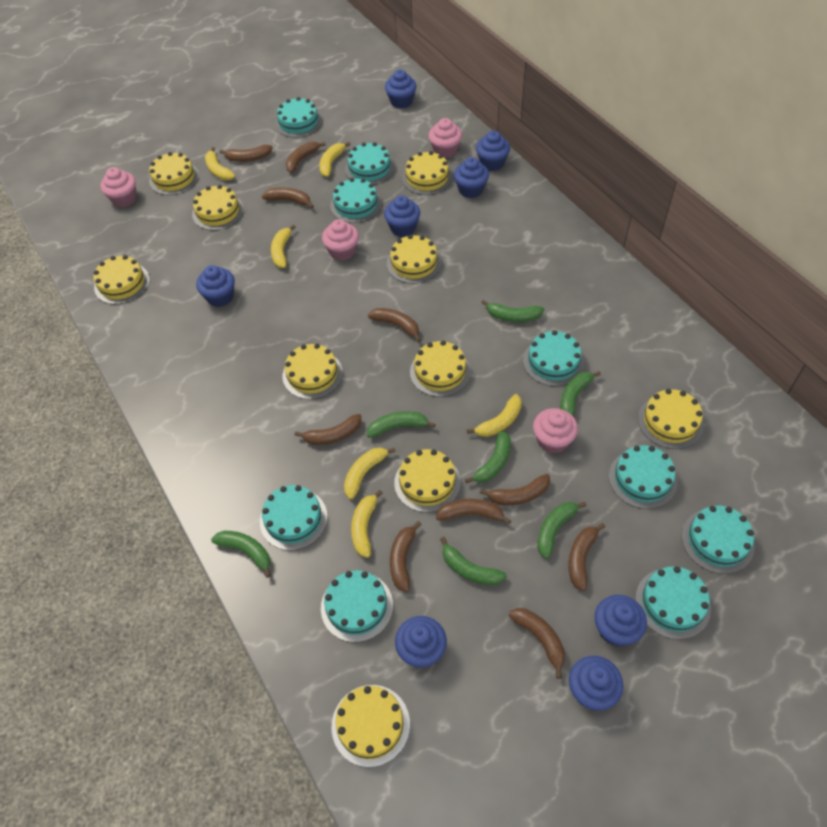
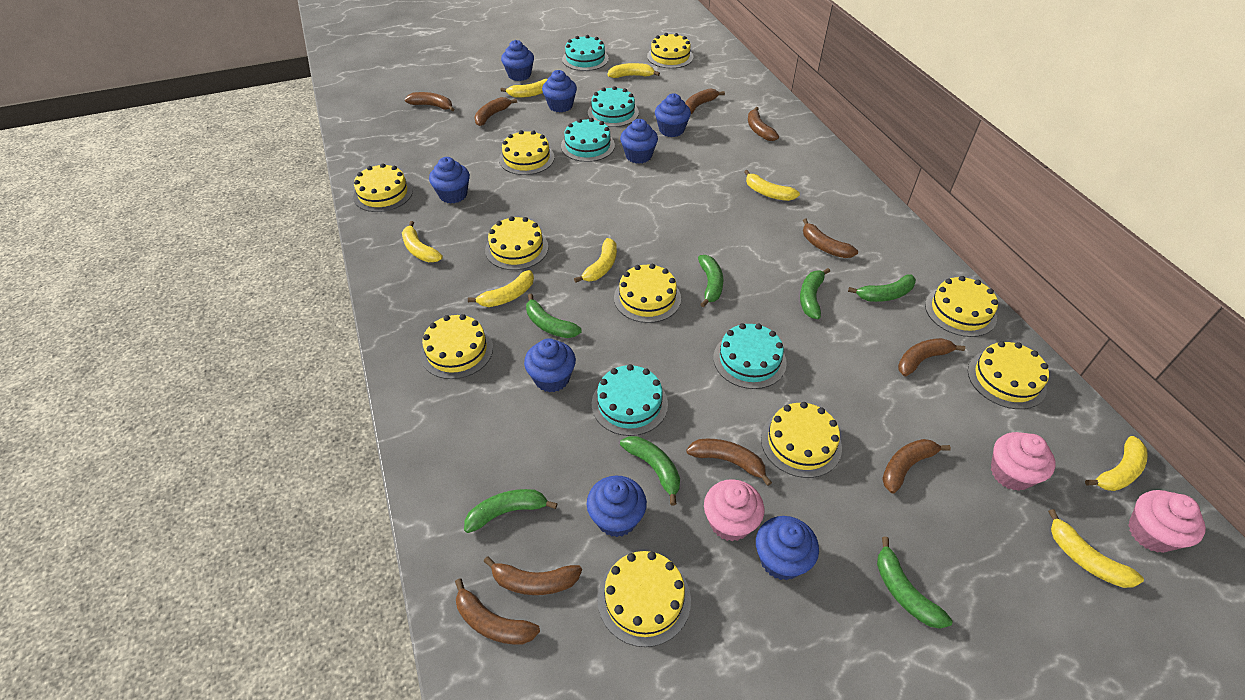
pink cupcake: [101,167,136,207] [322,219,359,261] [429,118,462,158] [533,408,578,453] = 4 -> [704,479,764,541] [991,432,1055,491] [1128,490,1206,553] = 3
turquoise cake: [260,485,327,551] [275,97,322,138] [321,570,393,642] [330,178,382,223] [345,142,395,185] [523,330,584,386] [609,445,677,509] [635,566,711,640] [682,506,755,574] = 9 -> [561,118,615,162] [562,35,609,71] [588,86,639,127] [592,364,668,436] [713,323,787,389] = 5
yellow banana: [205,147,235,180] [271,224,296,268] [319,142,350,177] [344,447,396,499] [351,490,383,558] [467,394,522,437] = 6 -> [402,221,443,262] [468,270,534,307] [500,79,547,98] [574,238,617,283] [607,63,660,78] [744,170,800,201] [1048,509,1144,588] [1085,436,1148,491] = 8

